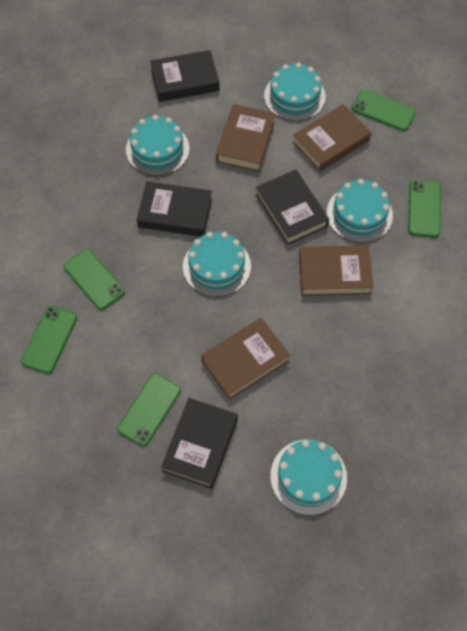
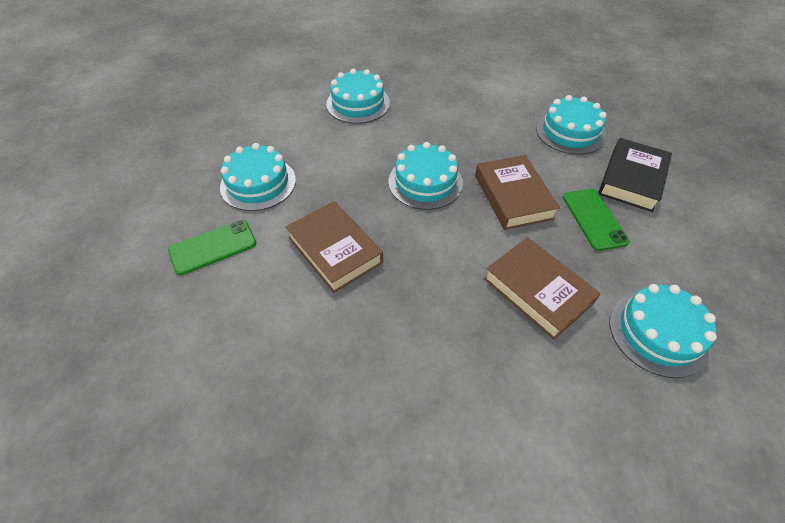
black book: [136,181,212,237] [150,50,220,102] [161,398,238,489] [256,169,329,245] = 4 -> [598,138,672,212] = 1
brown book: [201,318,290,400] [216,104,276,172] [292,104,371,172] [299,245,374,296] = 4 -> [285,201,383,293] [475,155,560,230] [484,237,601,340] = 3
green phone: [21,306,77,374] [64,249,125,310] [118,374,181,446] [352,90,416,131] [408,180,441,237] = 5 -> [168,220,256,275] [563,189,629,251] = 2

